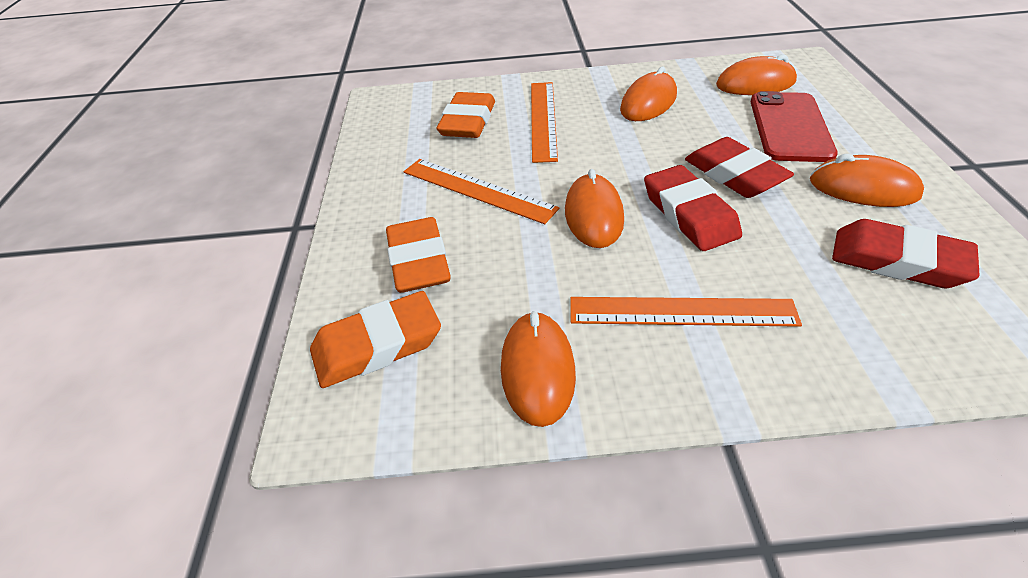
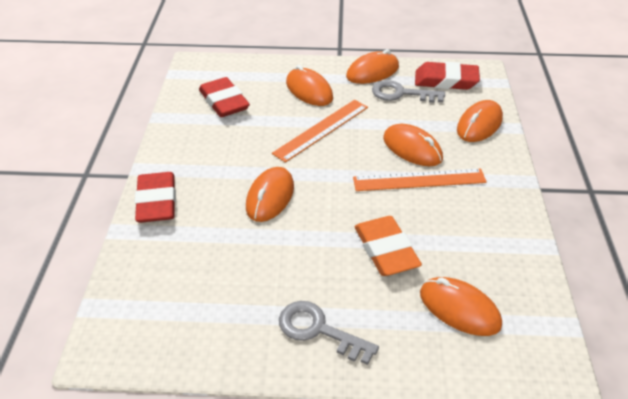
grey key: none = 0 -> [279,301,379,365] [372,80,445,103] = 2
orange eraser: [310,291,441,388] [386,217,451,293] [436,92,495,138] = 3 -> [355,216,422,276] = 1
orange mouse: [501,311,576,427] [565,169,624,248] [620,67,677,121] [716,54,797,95] [810,154,924,207] = 5 -> [246,167,294,222] [286,65,333,106] [346,49,399,84] [383,124,443,166] [420,277,502,336] [457,100,503,142] = 6
orange ruler: [404,159,559,224] [531,82,558,163] [570,297,802,327] = 3 -> [272,100,368,163] [353,168,487,191] = 2
red phone: [751,91,838,162] = 1 -> none = 0

